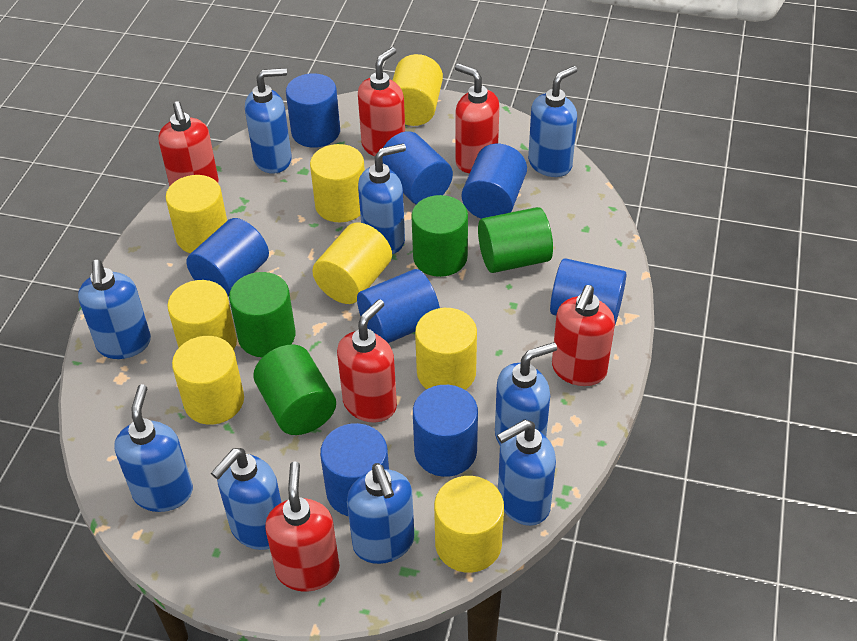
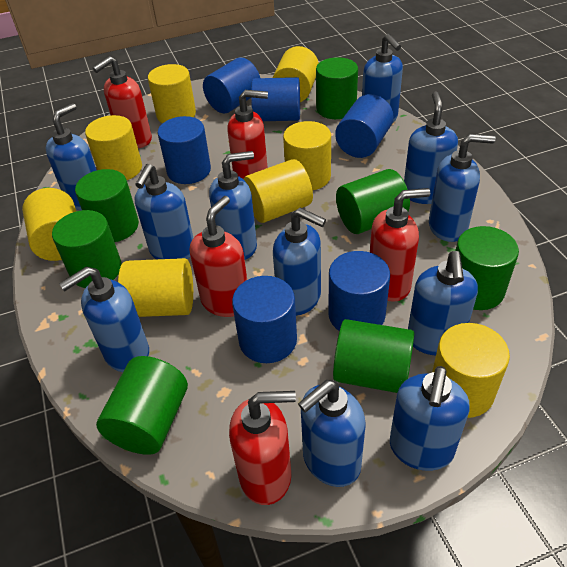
blue cylinder: [186,218,269,296] [286,73,340,148] [320,423,389,516] [357,269,440,343] [382,131,453,204] [413,385,478,477] [462,144,527,219] [550,258,626,324] = 8 -> [158,116,211,184] [203,57,260,114] [232,276,297,363] [251,77,300,121] [328,251,390,331] [335,94,394,158] = 6
blue soap dispenser: [78,260,151,359] [114,384,193,512] [211,448,282,550] [245,68,292,174] [347,463,414,564] [358,143,406,254] [495,342,557,445] [497,420,556,526] [528,66,577,177] = 9 -> [45,103,97,211] [59,267,149,372] [135,164,193,259] [209,151,257,260] [273,208,326,316] [298,380,366,487] [362,34,403,122] [390,366,470,471] [404,91,458,204] [408,251,478,355] [429,134,496,242] = 11
green cylinder: [229,272,295,357] [253,345,336,435] [411,195,468,277] [478,207,553,273] = 4 -> [52,210,122,288] [75,169,139,242] [96,356,188,455] [316,57,358,119] [333,319,414,393] [336,169,410,234] [455,226,519,310] = 7
red soap dispenser: [159,101,219,186] [265,461,340,592] [337,299,397,423] [358,47,405,157] [455,63,499,173] [552,285,615,386] = 6 -> [93,56,152,148] [190,196,247,317] [227,90,268,179] [229,391,296,505] [370,188,430,302] = 5

